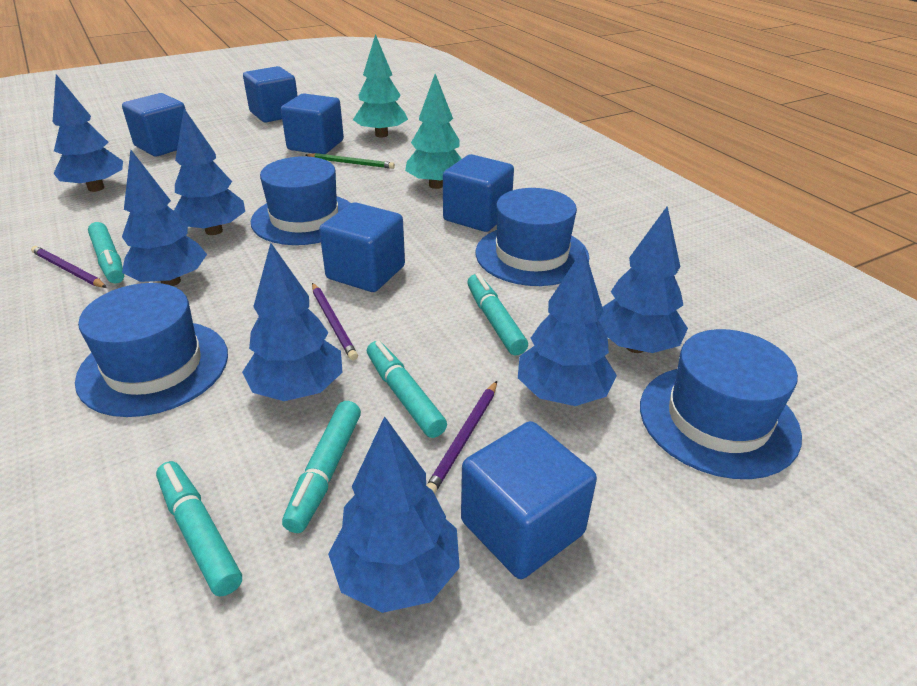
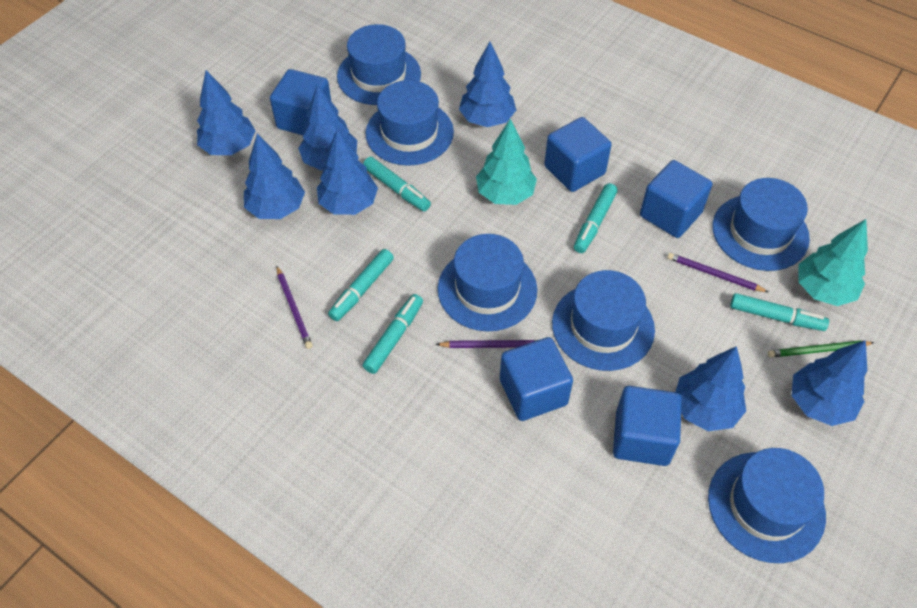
blue cube: [122,93,186,157] [243,66,298,122] [281,93,344,154] [319,202,405,292] [443,154,514,232] [461,421,597,579] = 6 -> [270,69,332,135] [500,337,573,421] [544,117,612,192] [613,386,682,466] [640,160,712,238] = 5
blue hat: [75,283,228,417] [251,156,351,245] [476,188,589,286] [640,329,802,479] = 4 -> [337,24,421,105] [365,80,454,166] [438,234,537,331] [552,270,655,371] [708,448,826,563] [712,178,810,271] = 6

